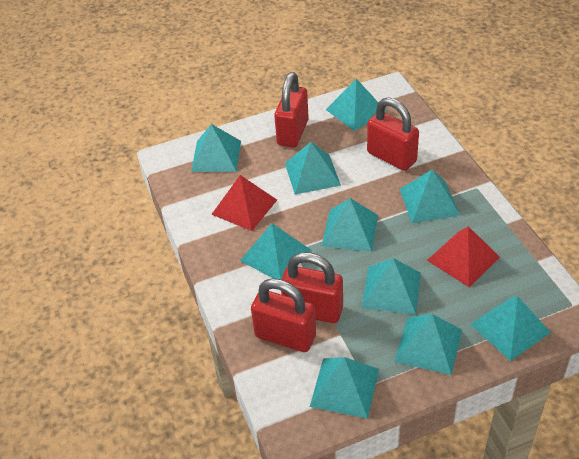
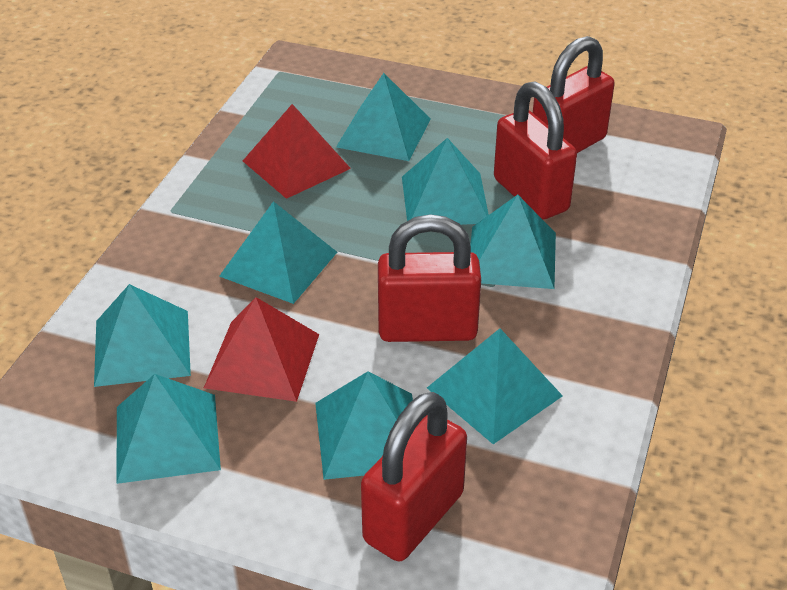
turquoise pyramid: [191,124,241,172] [240,223,311,279] [285,142,341,194] [310,357,379,419] [322,198,378,252] [326,78,387,131] [362,258,421,314] [395,314,462,375] [399,169,460,223] [471,296,551,361] = 10 -> [94,284,191,387] [116,374,221,484] [219,201,337,304] [315,371,413,480] [336,73,431,161] [402,138,489,225] [427,328,563,444] [470,195,556,289] = 8

